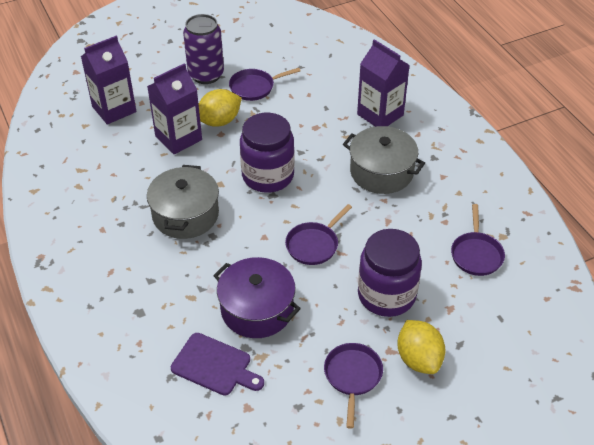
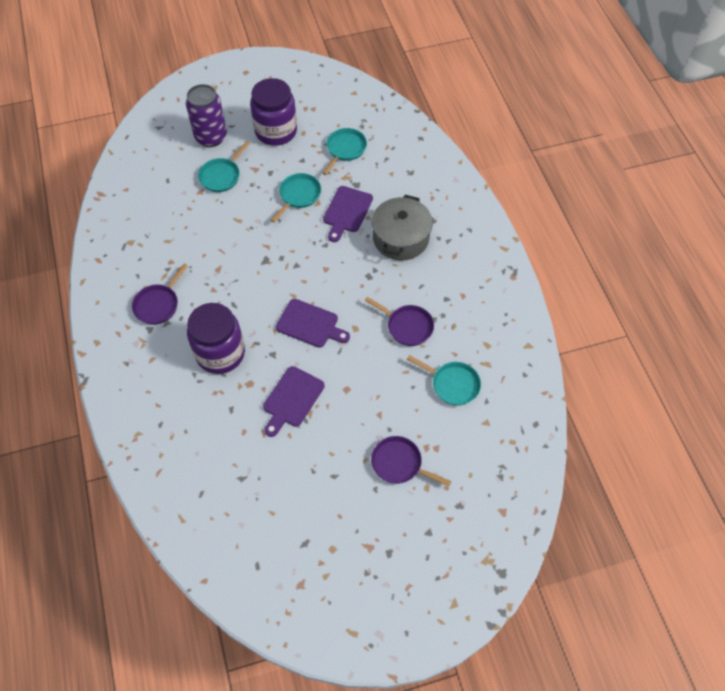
grey pot: [147,165,219,239] [343,126,425,194] = 2 -> [372,195,433,260] = 1
purple carton: [81,36,136,124] [147,63,202,155] [357,39,410,127] = 3 -> none = 0
purple cutting board: [171,333,264,396] = 1 -> [263,366,325,437] [276,299,350,348] [323,186,373,242] = 3
purple pan: [229,68,301,101] [285,204,352,265] [324,343,383,429] [451,204,505,276] = 4 -> [132,263,188,325] [365,297,434,346] [371,436,451,487] = 3
purple pot: [213,257,301,338] = 1 -> none = 0
turquoise pan: none = 0 -> [198,141,250,192] [271,173,321,223] [322,128,367,175] [407,355,481,406] = 4
yellow lemon: [199,89,242,127] [397,320,445,374] = 2 -> none = 0

